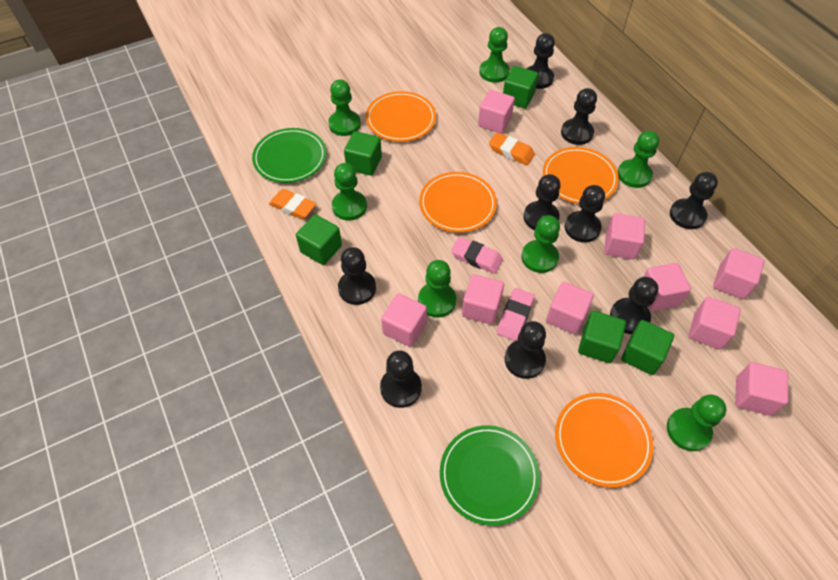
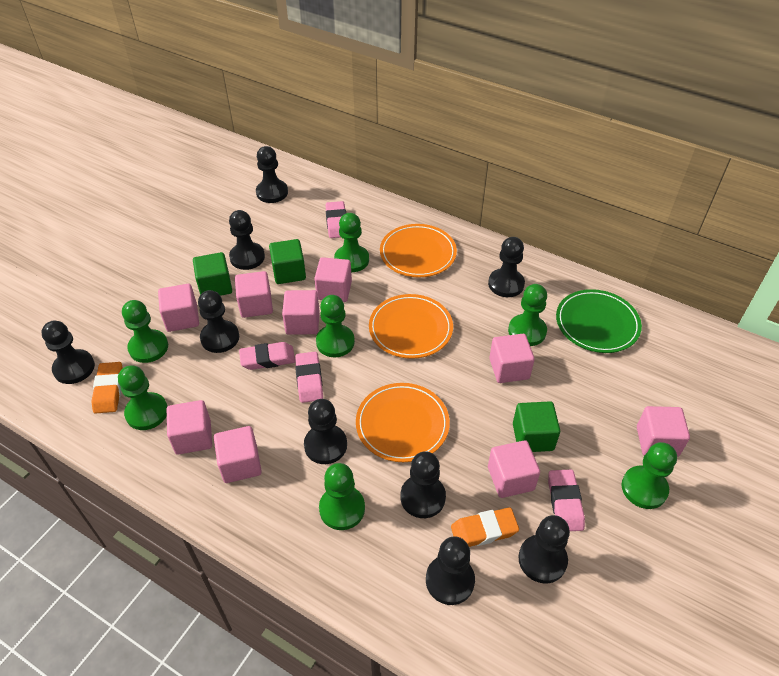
green cube: [296,214,342,265] [344,131,382,176] [503,66,538,109] [578,311,626,363] [621,320,674,375] = 5 -> [193,252,232,296] [269,239,306,284] [513,401,560,452] = 3
green plate: [252,128,326,183] [440,425,540,526] = 2 -> [556,289,642,353] = 1
orange plate: [366,91,436,142] [419,172,497,233] [543,147,619,204] [555,393,654,488] = 4 -> [356,383,450,462] [369,294,453,359] [380,224,457,277] = 3
pink eraser: [451,237,503,274] [496,288,535,341] = 2 -> [239,342,295,370] [295,352,323,403] [325,201,346,238] [548,470,585,531] = 4

